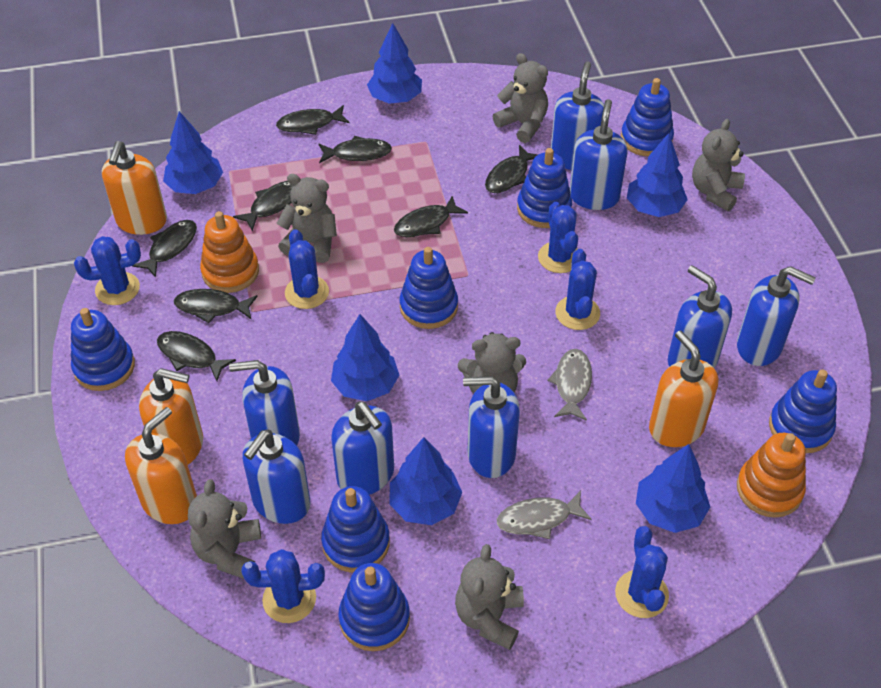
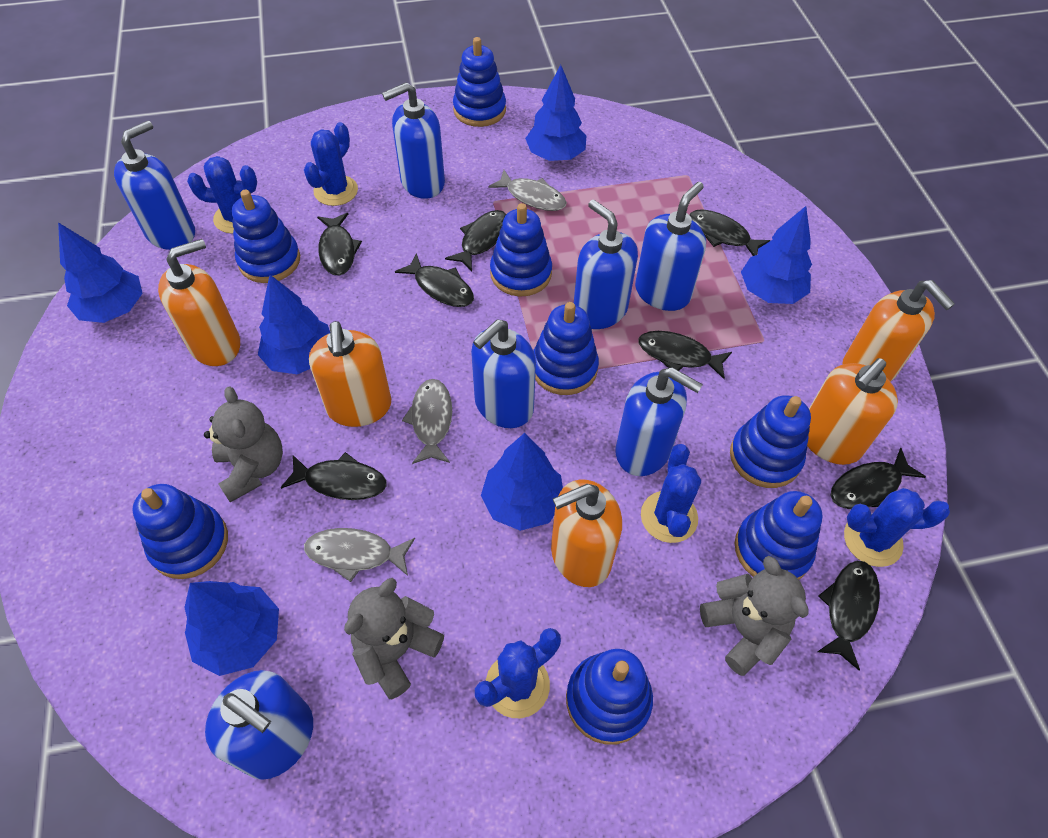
blue cactus: [74,236,141,305] [242,549,325,623] [285,229,329,309] [538,202,578,273] [555,249,600,330] [615,526,669,618] = 6 -> [187,156,257,234] [304,122,358,206] [475,628,561,718] [641,444,701,543] [844,488,950,567] = 5
blue soap dispenser: [229,360,300,445] [242,430,311,524] [331,401,394,495] [463,376,520,478] [551,61,604,170] [570,99,627,210] [668,265,732,368] [737,266,816,366] = 8 -> [114,121,195,250] [205,670,313,780] [382,82,445,199] [471,319,536,428] [574,200,638,329] [616,367,703,476] [635,182,706,311] = 7
blue stacking toy: [71,308,135,391] [321,486,390,572] [338,563,410,651] [400,247,458,329] [517,148,572,228] [621,78,674,156] [769,369,837,453] = 7 -> [132,484,228,579] [232,190,300,283] [453,37,506,127] [490,203,552,297] [533,302,599,395] [566,649,653,745] [730,395,811,488] [735,491,823,579] = 8
grey fish: [497,491,592,539] [547,349,592,421] = 2 -> [304,528,415,582] [402,379,452,464] [488,170,567,211] = 3
grey teddy bear: [188,479,261,579] [277,174,337,263] [455,544,524,650] [458,332,526,393] [493,53,548,143] [692,119,745,211] = 6 -> [204,387,283,502] [344,578,444,699] [700,556,809,676] = 3
orange soap dispenser: [102,141,167,235] [125,407,197,524] [139,368,203,465] [649,331,718,447] = 4 -> [158,239,240,366] [309,321,391,427] [551,480,622,587] [807,358,898,465] [842,280,955,382] = 5
orange stacking toy: [200,211,259,293] [737,433,806,518] = 2 -> none = 0

